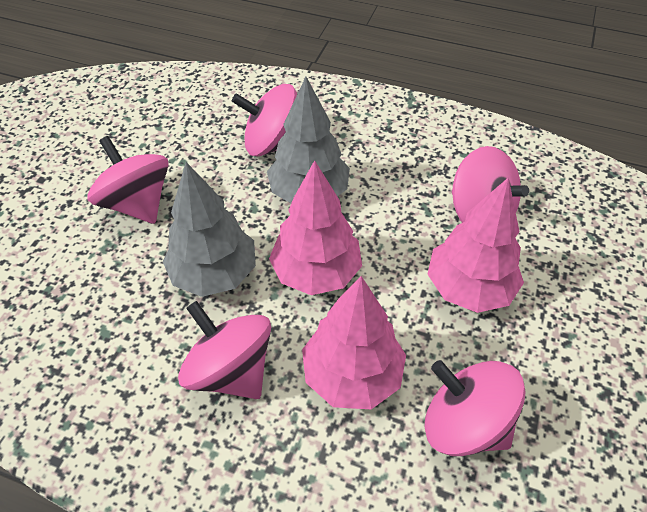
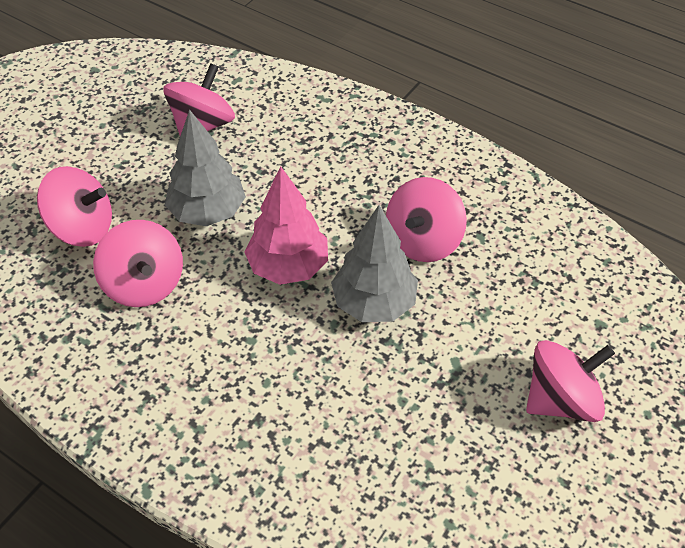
pink tree: [269,160,362,295] [302,276,406,409] [427,177,524,313] = 3 -> [244,166,328,285] = 1

